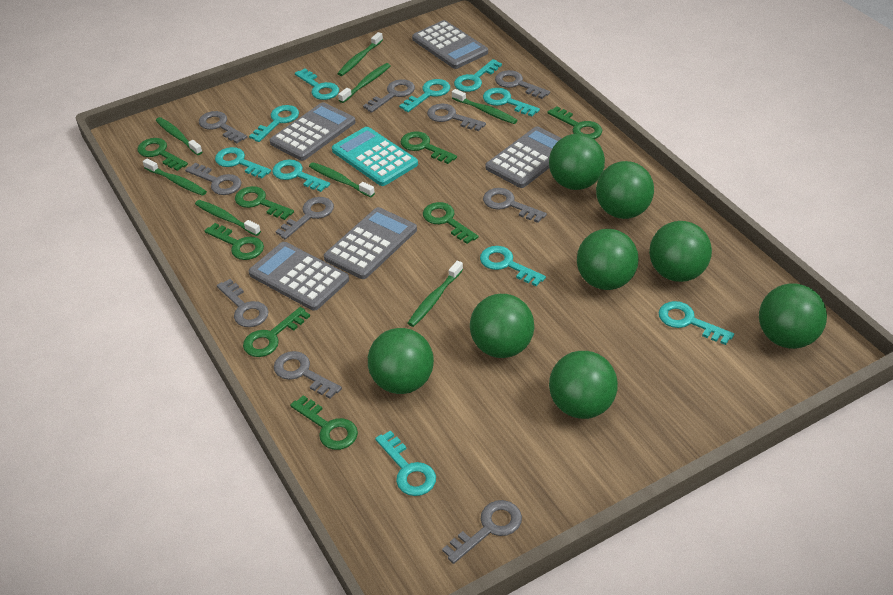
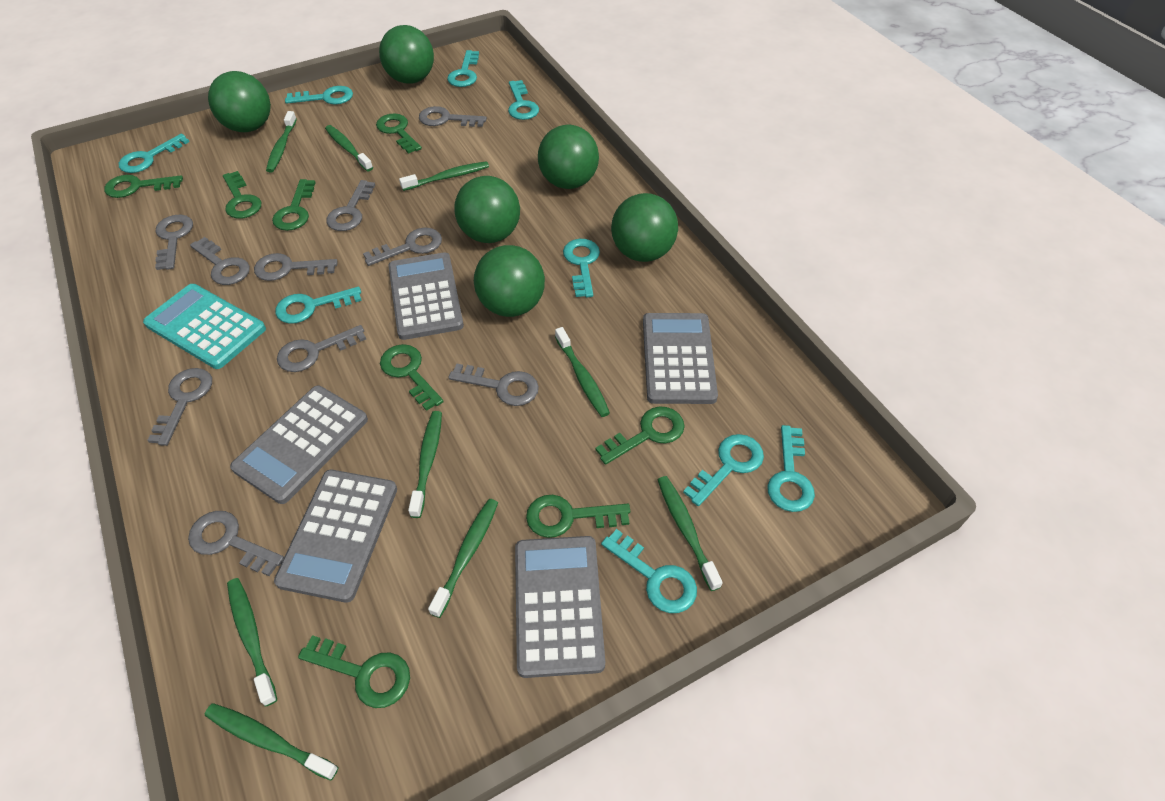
green ball: [368,328,434,394] [470,294,534,358] [549,134,605,190] [549,351,618,419] [577,229,639,290] [596,161,654,219] [649,221,712,282] [759,283,827,349] = 8 -> [208,71,271,132] [379,25,434,84] [454,176,520,243] [474,245,545,317] [538,125,599,189] [611,193,678,262] = 6
green toothbrush: [143,158,207,196] [156,117,202,155] [195,200,261,236] [309,162,375,197] [337,32,383,76] [338,63,390,103] [407,261,463,327] [452,89,517,124] = 8 -> [205,703,339,781] [227,578,277,706] [266,111,297,172] [325,125,373,171] [399,161,489,191] [408,411,442,518] [428,499,498,618] [555,327,610,417] [658,476,723,591] = 9
turquoise key: [215,147,271,178] [249,105,299,142] [272,159,330,192] [295,69,339,100] [375,430,436,496] [399,79,450,112] [454,59,502,92] [480,246,546,286] [483,88,540,116] [659,301,734,345] = 10 -> [119,134,189,173] [275,286,362,324] [285,86,353,105] [447,50,479,87] [508,80,539,120] [563,239,600,297] [601,529,697,613] [683,434,764,506] [767,425,815,512] = 9

